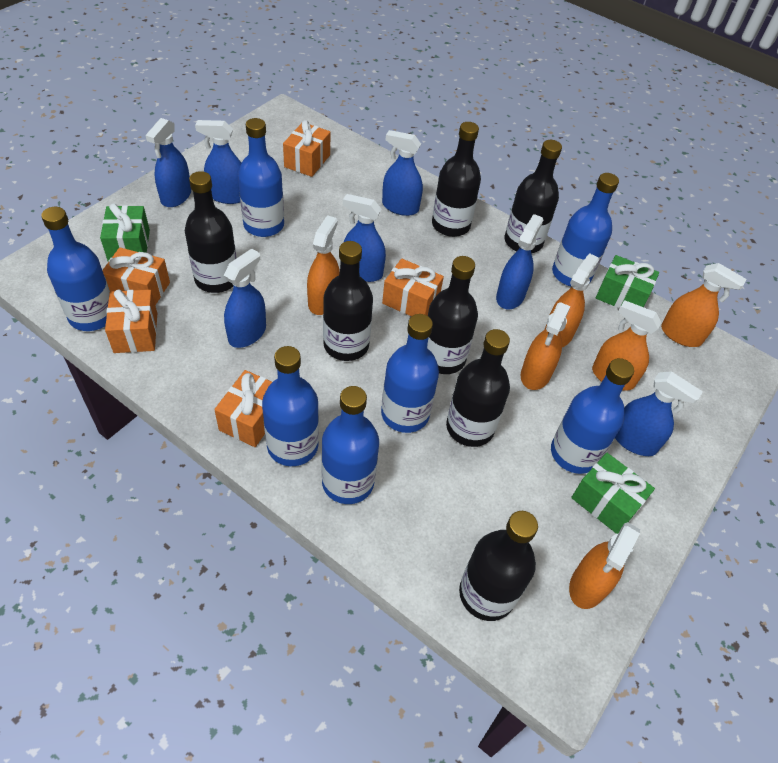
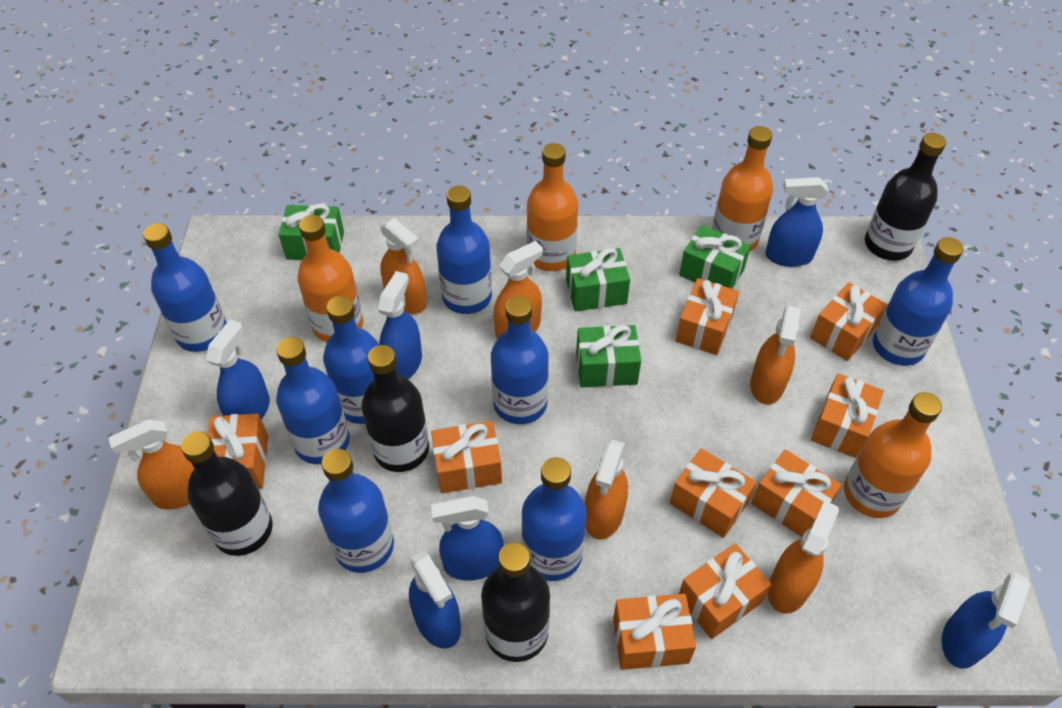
black bottle: [185,171,237,293] [323,241,373,361] [427,256,478,374] [432,122,481,237] [446,329,510,447] [459,511,538,621] [504,140,562,253] = 7 -> [181,431,273,556] [361,345,429,472] [481,542,550,662] [865,133,946,261] = 4
blue bottle: [41,207,110,331] [238,118,284,237] [262,346,319,466] [321,386,379,504] [381,314,439,433] [551,358,634,474] [552,173,619,287] = 7 -> [143,223,227,352] [276,337,350,464] [318,449,394,573] [323,296,379,424] [436,186,492,314] [491,296,549,424] [521,457,587,581] [873,237,963,366] = 8
blue spray bottle: [145,118,191,207] [195,120,241,204] [224,249,266,348] [343,194,386,282] [382,130,423,216] [496,214,543,309] [615,371,703,456] = 7 -> [206,319,270,420] [378,271,422,379] [409,550,461,648] [431,496,504,581] [765,177,829,267] [942,572,1030,669] = 6
green gift: [100,203,150,261] [571,453,655,534] [596,255,659,308] = 3 -> [278,204,344,260] [566,248,630,311] [576,325,641,387] [679,225,751,289] = 4
orange bottle: none = 0 -> [297,215,363,342] [527,143,578,271] [712,126,773,252] [844,392,942,518] = 4
orange gift: [102,247,170,305] [105,289,157,353] [214,370,272,447] [283,120,330,177] [382,258,444,317] = 5 -> [208,413,268,489] [431,421,502,493] [613,594,696,670] [670,448,756,538] [676,278,739,355] [679,543,771,639] [751,449,841,537] [810,282,887,361] [811,373,884,458] = 9

